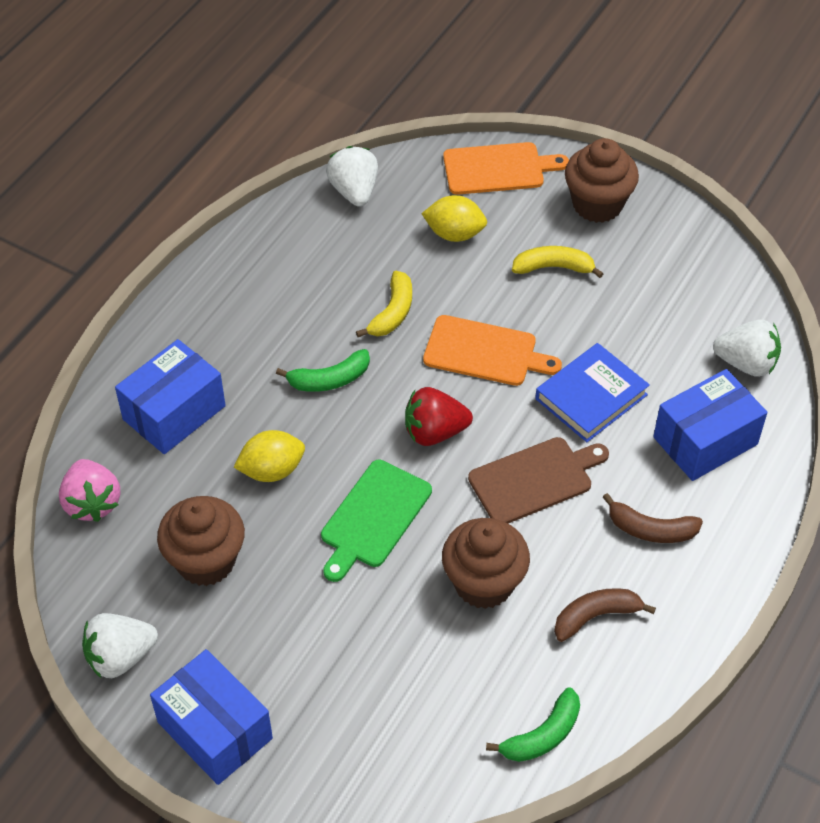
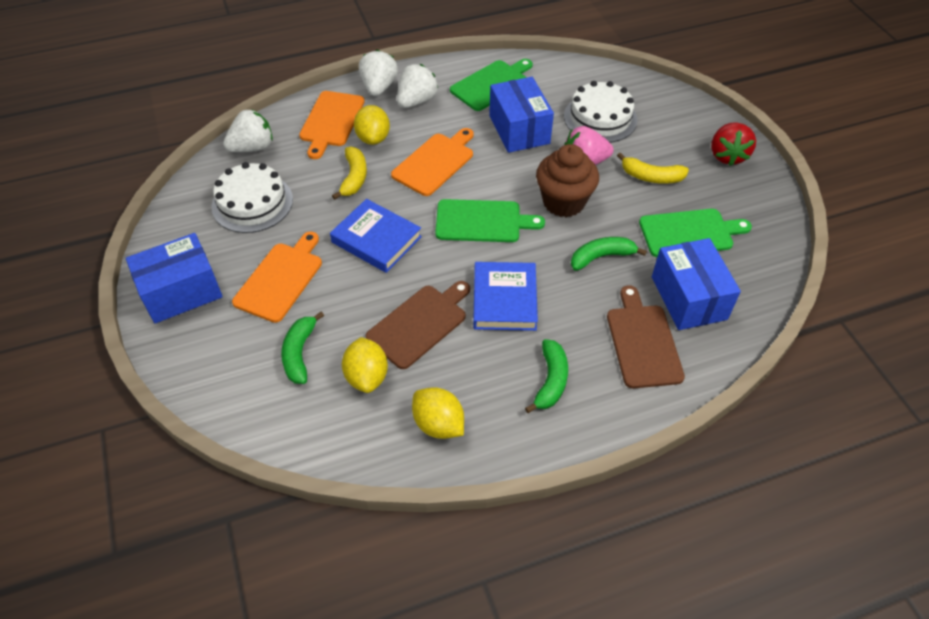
blue book: [535,343,650,442] = 1 -> [330,199,422,273] [473,262,538,331] = 2
brown banana: [554,588,656,642] [603,493,703,543] = 2 -> none = 0
brown cupcake: [157,496,245,586] [442,518,530,609] [565,138,639,223] = 3 -> [536,144,599,217] = 1
brown cutting board: [468,437,609,523] = 1 -> [366,281,470,369] [607,285,685,388] = 2
green banana: [276,349,370,392] [486,687,580,762] = 2 -> [281,311,324,384] [525,339,568,413] [571,237,647,271] = 3
green cutting board: [321,460,432,582] = 1 -> [435,199,545,242] [450,59,533,111] [639,209,752,257] = 3
orange cutting board: [423,315,562,386] [443,142,569,195] = 2 -> [232,232,322,323] [299,91,365,159] [391,128,474,196] = 3
white cake: none = 0 -> [211,162,293,233] [564,81,638,143] = 2
yellow lemon: [234,430,305,482] [422,195,487,242] = 2 -> [342,337,388,393] [354,105,390,145] [412,387,464,439] = 3

